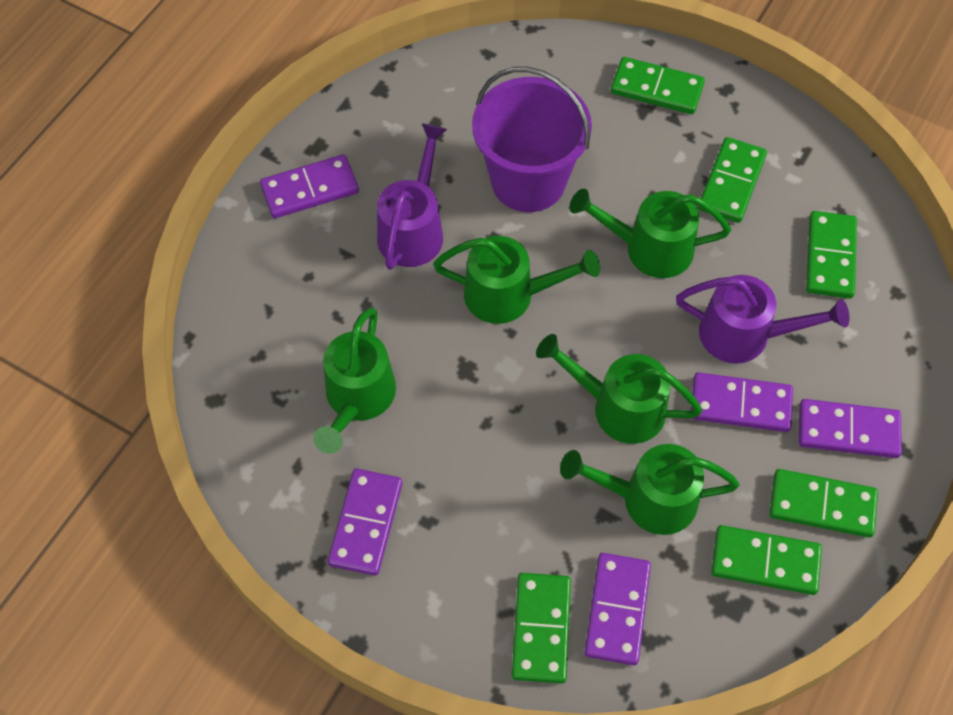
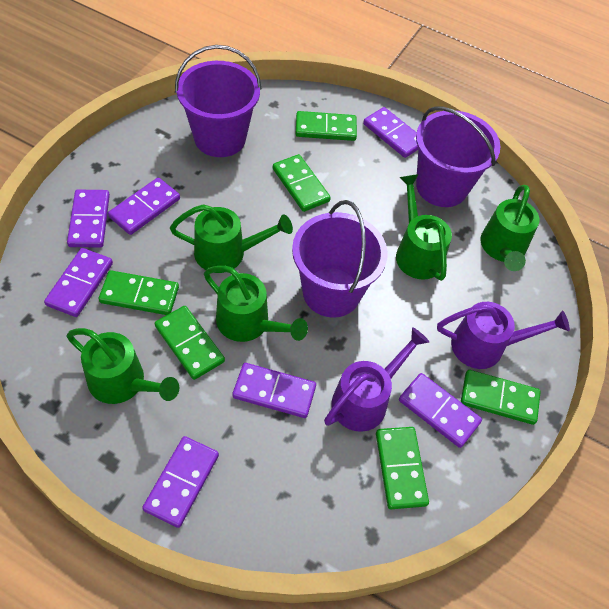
purple bucket: [472,67,592,212] = 1 -> [175,45,262,157] [292,200,388,318] [416,106,501,207] = 3
purple domino: [260,154,359,218] [328,469,402,576] [584,553,651,665] [691,372,793,432] [799,399,902,458] = 5 -> [44,248,113,317] [67,190,110,247] [108,177,180,235] [142,436,219,528] [232,363,316,418] [363,107,418,158] [399,373,482,448] = 7

